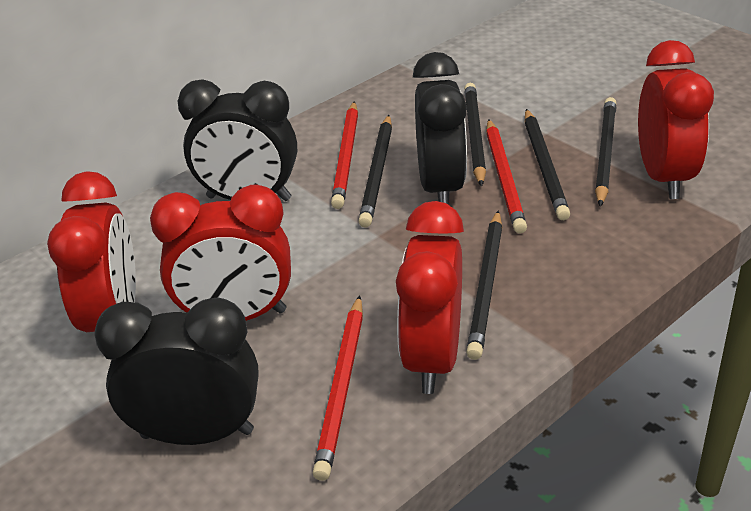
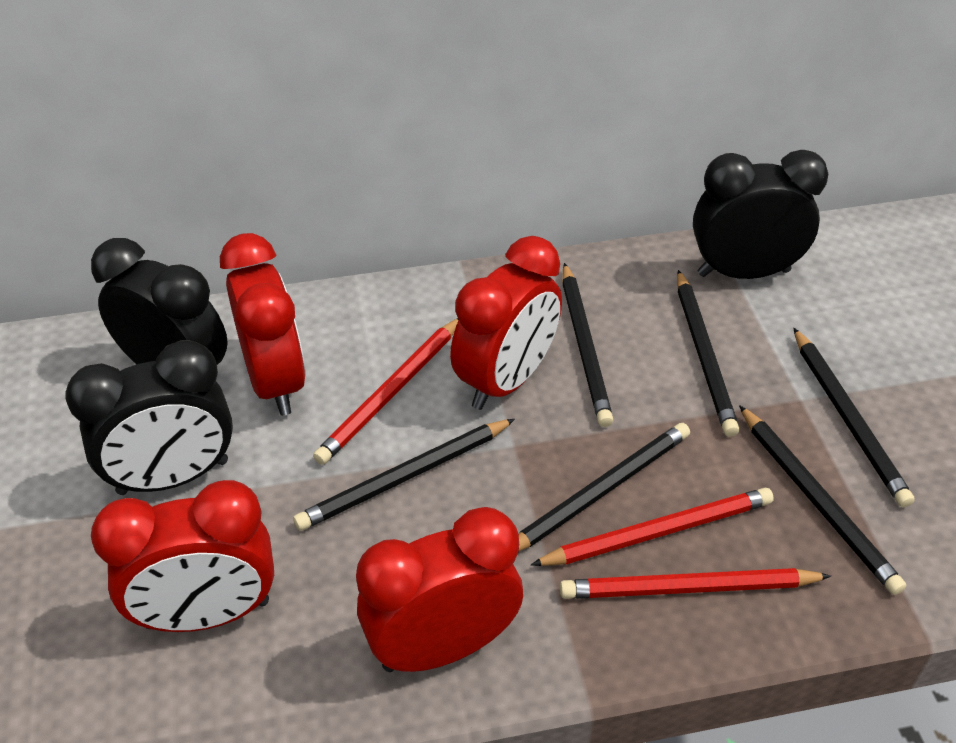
black pencil: [358,115,392,227] [464,83,486,187] [466,211,502,360] [525,109,570,220] [595,97,616,207] = 5 -> [293,419,515,531] [519,423,690,551] [562,263,613,427] [677,270,739,437] [739,405,906,595] [793,328,915,507] = 6

